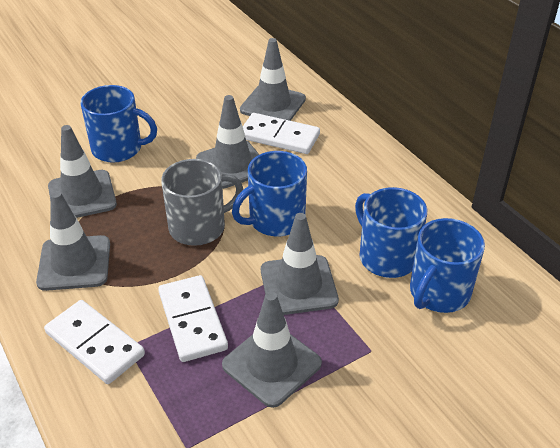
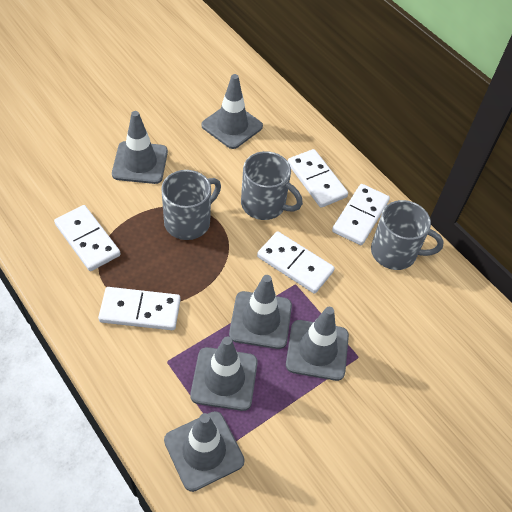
blue mug: [81,85,157,163] [232,151,307,236] [355,187,427,278] [410,218,485,313] = 4 -> none = 0
grey mug: [161,159,243,246] = 1 -> [161,170,221,240] [241,151,303,220] [371,200,444,270] = 3
white domino: [44,300,145,384] [158,275,228,362] [243,113,320,154] = 3 -> [54,205,121,271] [98,287,181,330] [257,231,335,294] [288,149,348,208] [332,184,390,245] = 5

